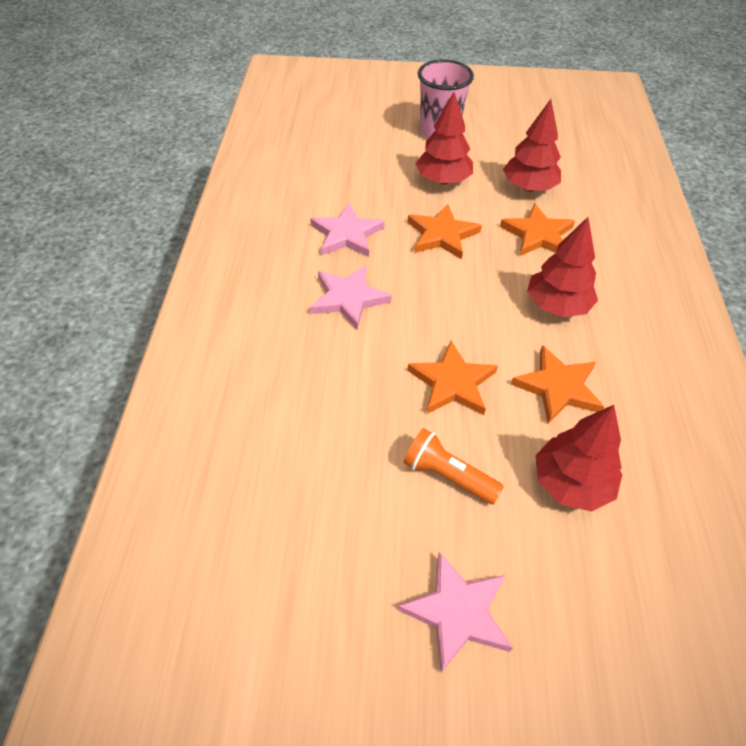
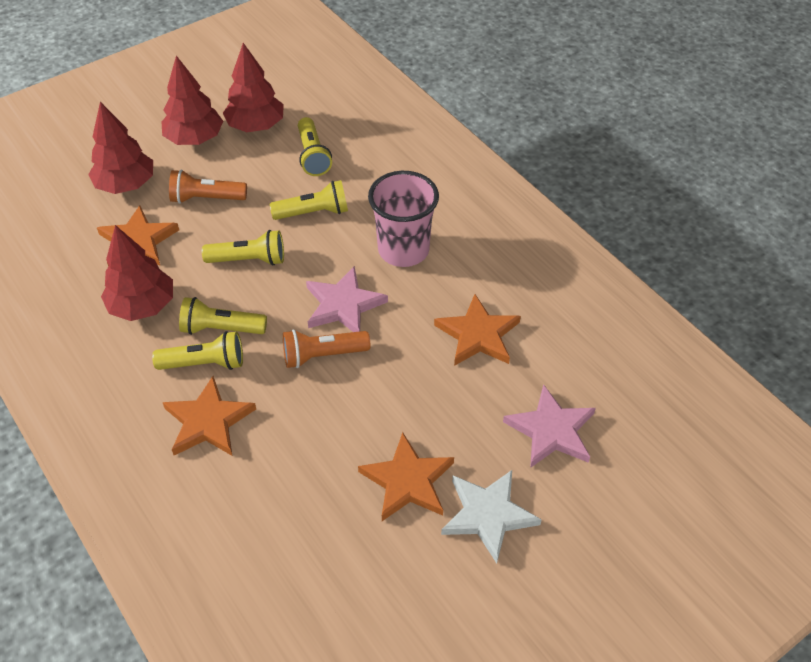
orange flashlight: [403,428,504,504] = 1 -> [169,170,247,204] [283,330,370,368] = 2
pink star: [310,203,385,257] [310,265,392,330] [398,552,512,672] = 3 -> [306,266,388,332] [503,384,596,468] = 2
white star: none = 0 -> [441,470,542,563] = 1
yellow flashlight: none = 0 -> [152,331,243,370] [179,297,267,335] [202,230,284,266] [270,180,348,220] [298,117,332,176] = 5

